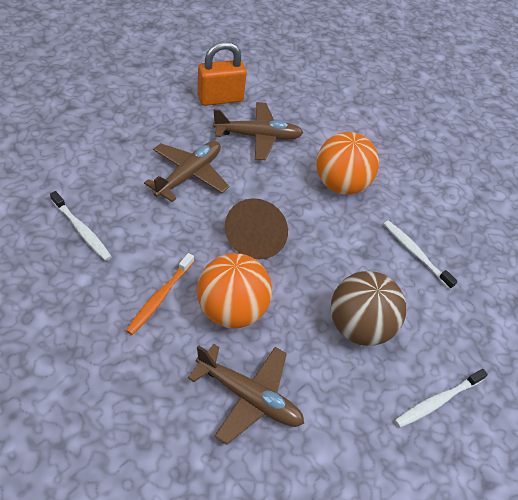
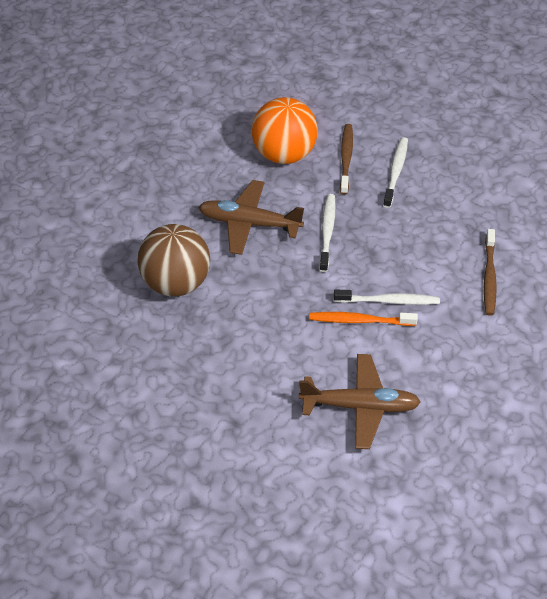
brown cone: [225,198,288,260] = 1 -> none = 0
brown plane: [144,141,229,202] [188,344,304,445] [213,102,303,161] = 3 -> [198,180,304,255] [299,354,421,449] = 2
brown toothbrush: none = 0 -> [340,124,353,195] [484,229,497,316] = 2
orange ball: [197,253,272,329] [316,132,379,195] = 2 -> [252,97,318,164] = 1
orange padlock: [197,41,247,106] = 1 -> none = 0

